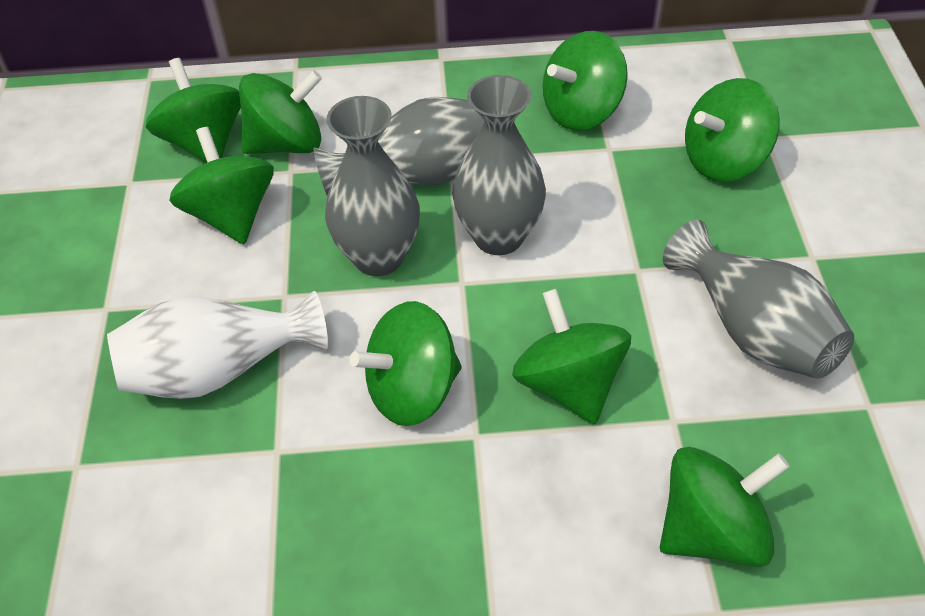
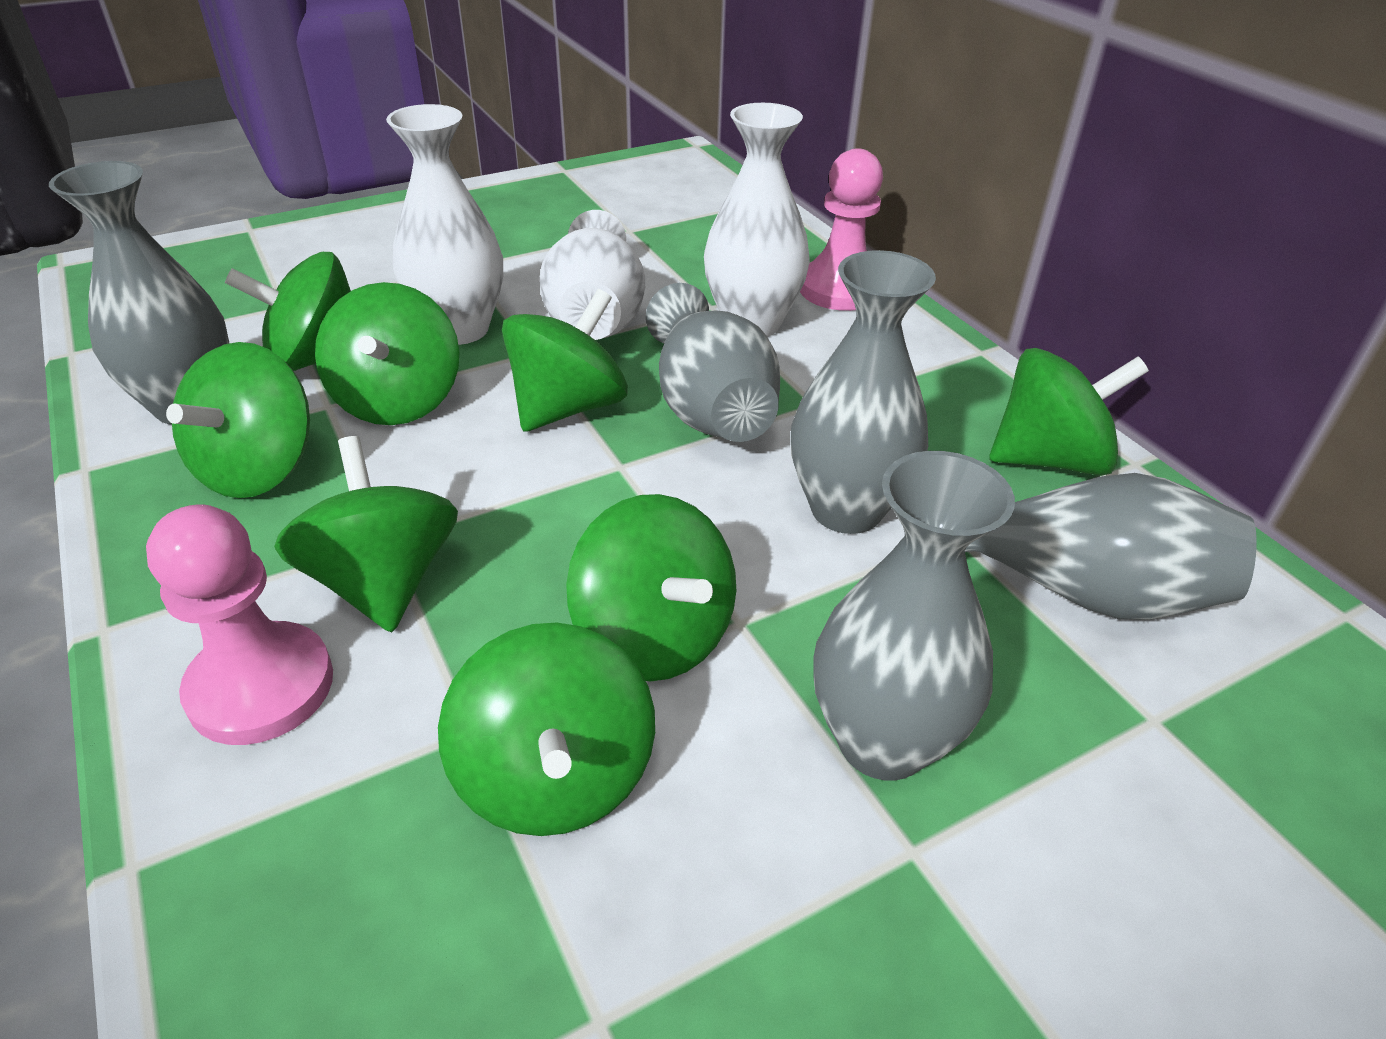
grey vase: [313,97,484,195] [325,96,420,276] [452,75,546,255] [663,220,854,379] = 4 -> [49,161,230,425] [646,283,780,442] [791,250,936,534] [814,451,1015,781] [965,473,1257,620] = 5
pink pawn: none = 0 -> [146,504,333,745] [800,148,883,311] = 2
white vase: [107,291,328,399] = 1 -> [386,104,503,345] [540,210,645,340] [704,103,810,337] = 3

